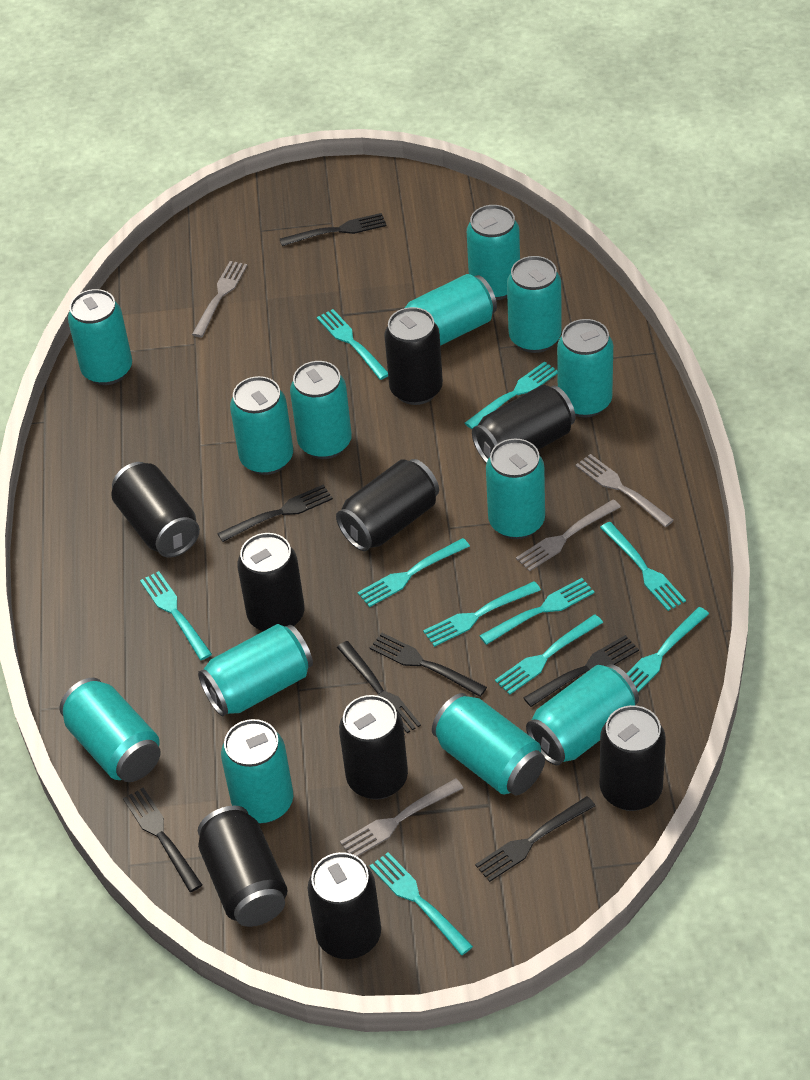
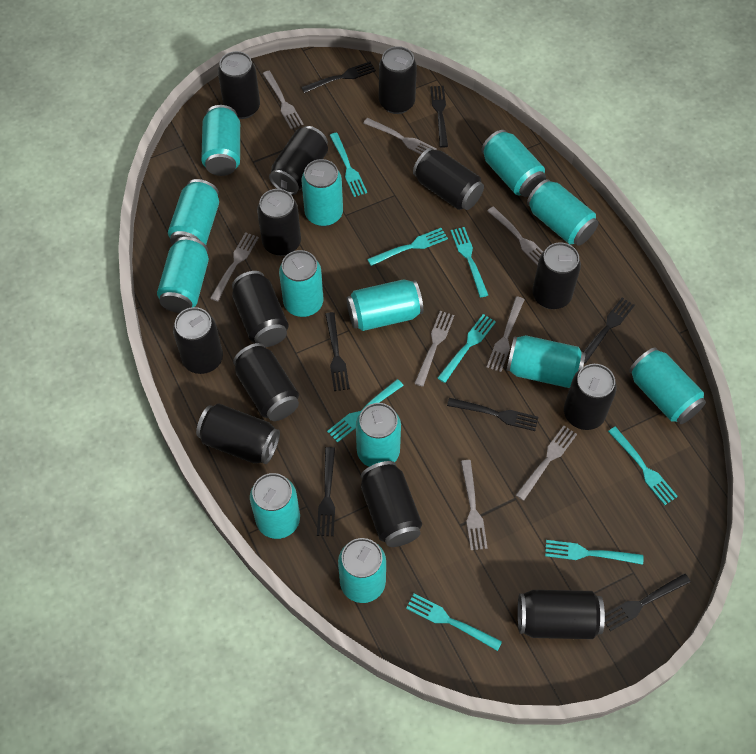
black can: [111,462,200,558] [198,806,288,927] [237,533,304,631] [308,852,381,959] [336,459,439,551] [339,695,408,800] [384,307,443,405] [472,385,575,463] [600,705,666,811] = 9 -> [173,307,223,374] [196,403,280,464] [218,51,260,119] [232,271,289,347] [233,343,299,421] [257,189,301,256] [269,126,328,195] [361,461,422,547] [379,46,417,114] [413,148,484,210] [518,590,605,639] [532,242,581,309] [564,364,617,430] = 13
grey fork: [192,261,248,337] [340,778,463,856] [516,499,621,572] [575,454,674,527] = 4 -> [210,232,259,301] [262,71,304,129] [363,118,437,154] [414,311,454,387] [461,460,488,550] [487,206,543,265] [487,296,525,372] [516,426,577,501] = 8
turquoise fork: [140,571,212,660] [317,309,388,380] [358,538,470,607] [370,852,473,955] [423,581,541,647] [465,361,558,429] [480,578,594,645] [495,614,603,695] [600,522,686,611] [626,607,709,692] = 10 -> [327,379,404,443] [330,133,367,197] [367,228,448,266] [406,593,502,651] [438,314,496,383] [451,227,488,298] [545,540,644,565] [608,427,678,505] = 8

